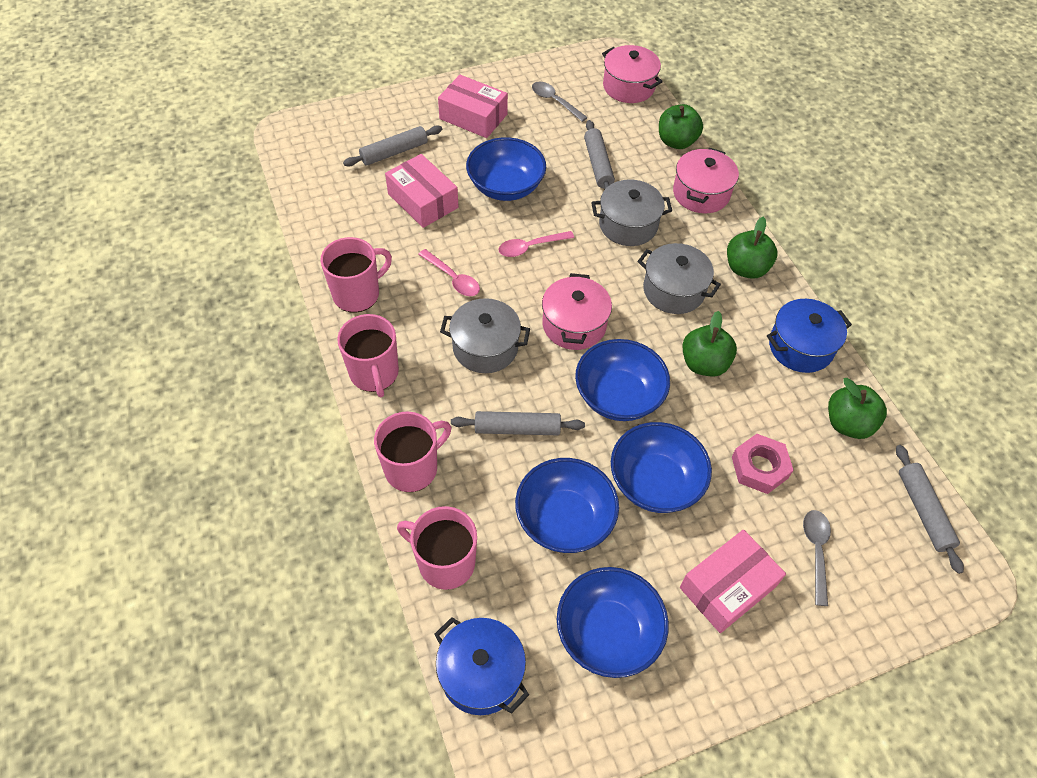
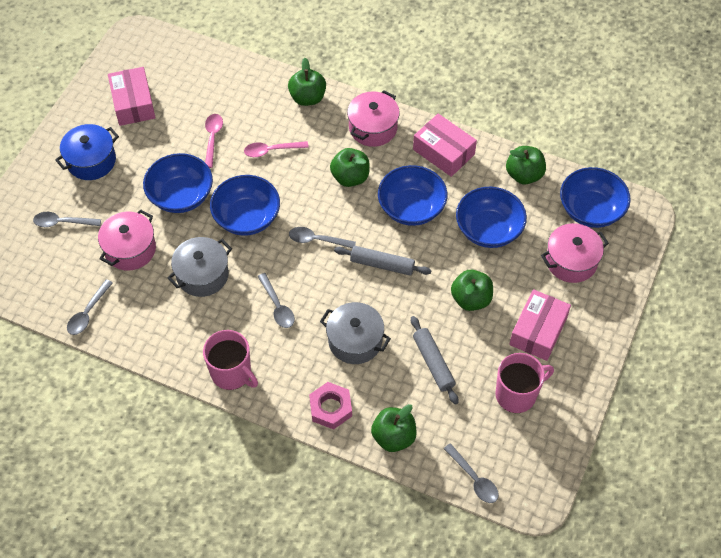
blue pot: [434,617,529,715] [767,299,852,373] = 2 -> [55,124,119,180] = 1
green apple: [659,104,703,149] [682,311,737,377] [727,217,777,279] [828,378,887,439] = 4 -> [288,58,326,106] [330,148,370,187] [371,404,416,452] [451,270,493,311] [506,146,546,184] = 5
grey pot: [440,298,530,373] [591,179,672,246] [638,243,721,314] = 3 -> [168,237,232,297] [320,302,391,364] = 2
grey rolling pin: [343,126,442,167] [451,411,585,435] [584,120,615,190] [896,445,964,574] = 4 -> [334,246,432,276] [411,316,458,405] = 2
grey spoon: [532,82,588,122] [803,510,831,606] = 2 -> [33,212,101,227] [67,279,113,335] [258,273,295,328] [289,227,356,248] [444,443,499,503] = 5
pink mug: [320,237,392,313] [337,314,399,397] [374,411,451,492] [397,506,477,590] = 4 -> [203,330,258,390] [495,353,554,413] = 2

